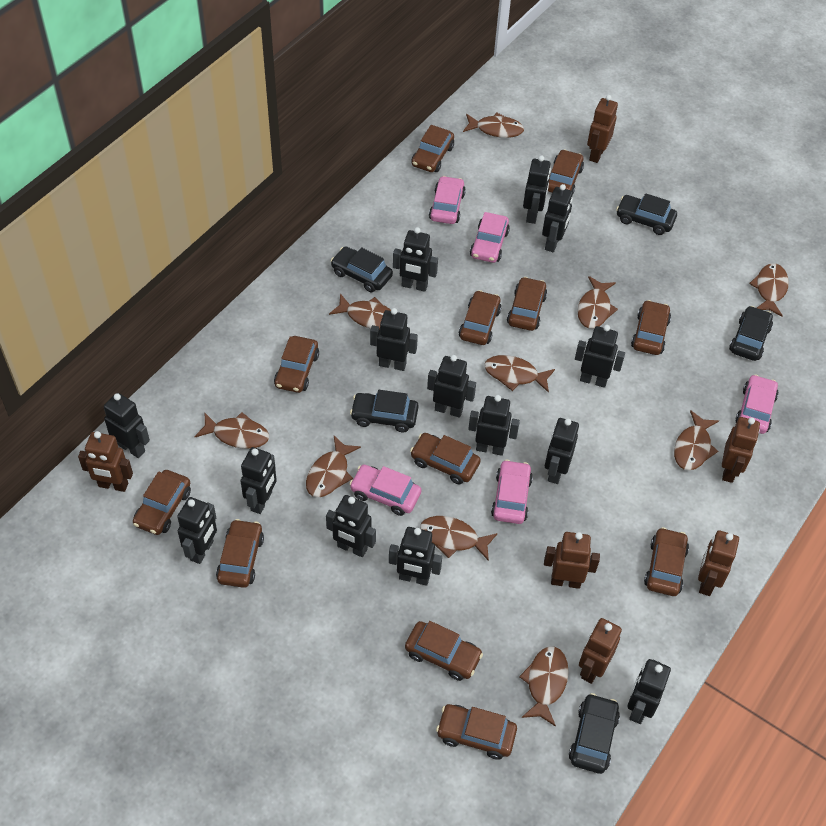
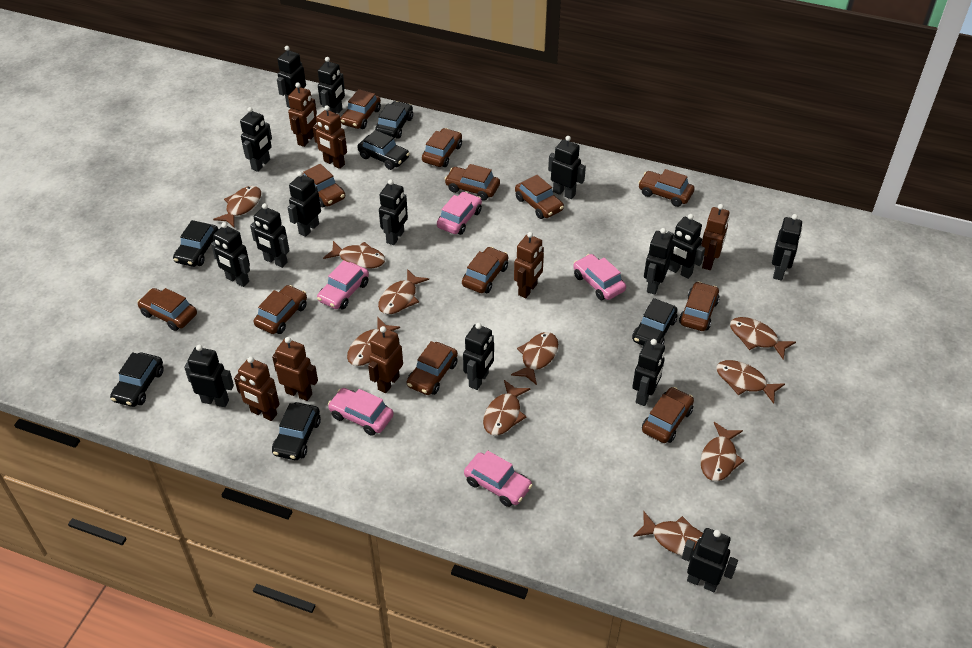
black car: [331,246,393,292] [350,390,419,432] [569,693,620,774] [616,193,677,235] [729,306,773,361] = 5 -> [110,352,164,407] [173,220,218,267] [272,402,321,460] [357,130,410,170] [375,101,413,139] [632,298,677,346] = 6
black robot: [104,393,150,458] [177,497,217,564] [241,447,277,514] [326,495,376,557] [370,308,418,371] [389,527,442,586] [393,227,438,292] [427,355,476,418] [468,395,520,456] [523,156,551,224] [542,184,573,252] [545,418,579,484] [575,325,625,388] [627,659,671,724] = 14 -> [184,345,234,407] [211,222,250,287] [240,107,272,172] [250,203,290,268] [277,46,306,108] [287,171,321,237] [318,57,345,114] [379,179,408,245] [463,323,494,390] [548,136,586,199] [632,339,665,406] [644,228,673,295] [667,214,705,279] [682,528,738,592] [772,214,802,281] = 15
brown robot: [78,431,133,492] [544,532,600,589] [579,618,622,684] [587,95,618,163] [698,530,739,596] [722,417,760,483] = 6 -> [234,357,280,421] [272,337,318,401] [288,83,317,147] [313,105,347,169] [368,326,403,393] [514,232,544,298] [701,204,729,270] = 7

